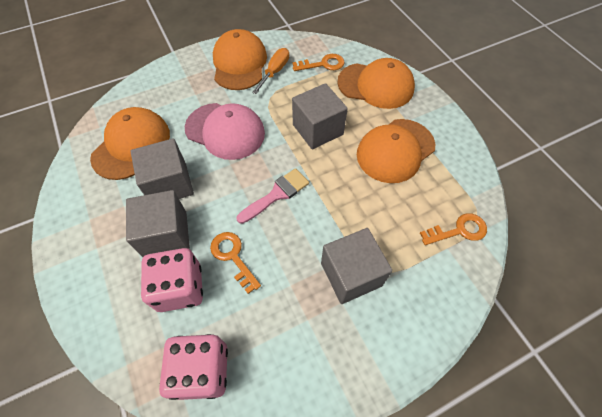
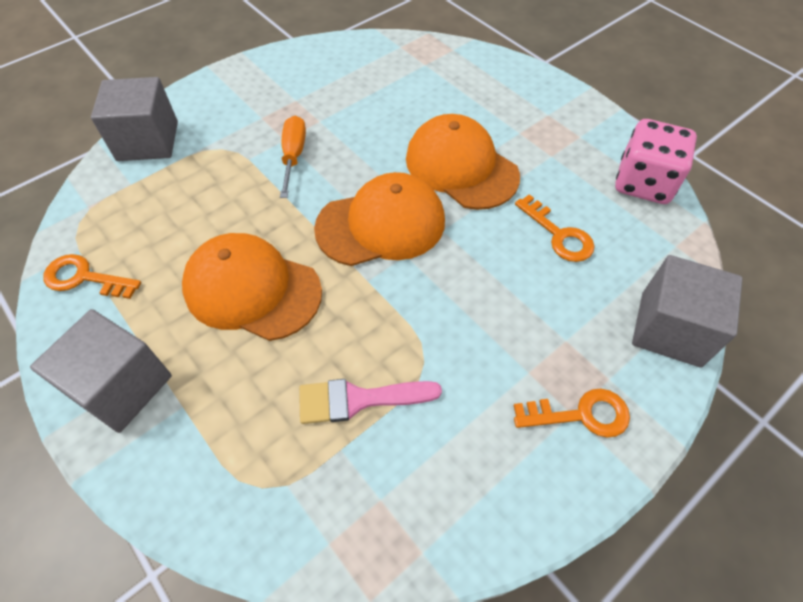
grey cube: [126,190,190,257] [130,138,194,199] [292,83,348,149] [321,228,392,304] = 4 -> [30,309,172,433] [91,77,178,161] [632,255,743,368] = 3
orange cap: [90,107,170,180] [213,29,267,90] [337,58,415,109] [357,119,435,183] = 4 -> [182,233,322,341] [314,172,445,266] [406,114,520,210] = 3
pink cap: [185,103,265,160] = 1 -> none = 0
pink dice: [141,248,203,312] [159,334,228,400] = 2 -> [615,119,697,204] = 1

